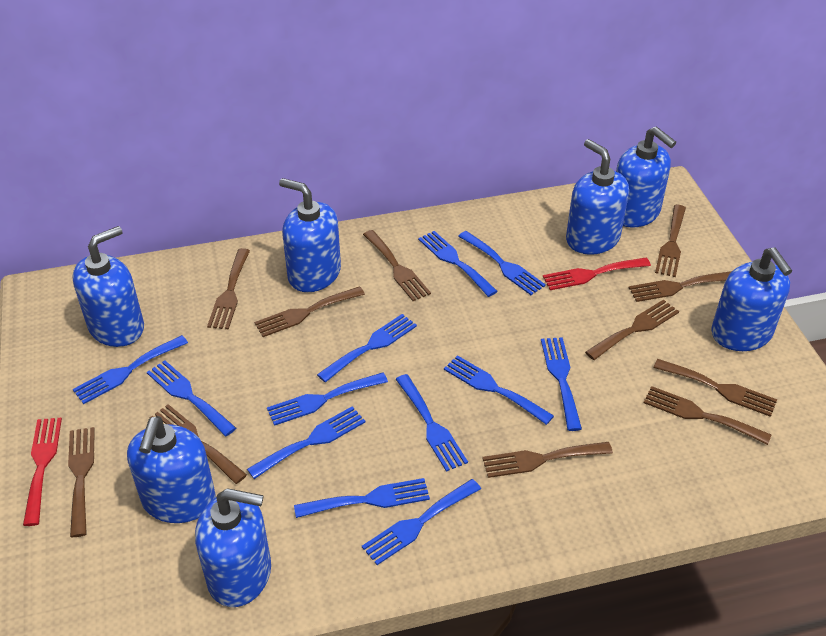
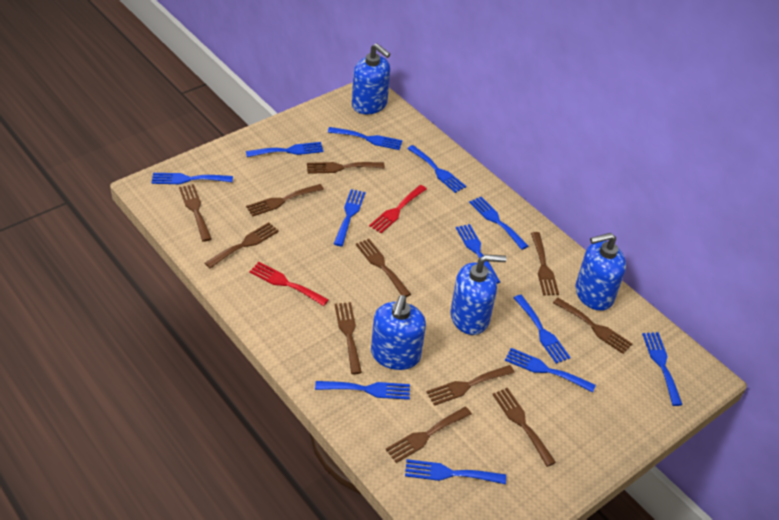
blue soap dispenser: [72,226,144,347] [127,416,216,523] [195,488,271,607] [279,178,341,292] [566,139,629,255] [616,126,676,227] [711,248,792,351] = 7 -> [352,43,390,115] [371,295,426,370] [450,255,507,335] [575,233,626,311] = 4

